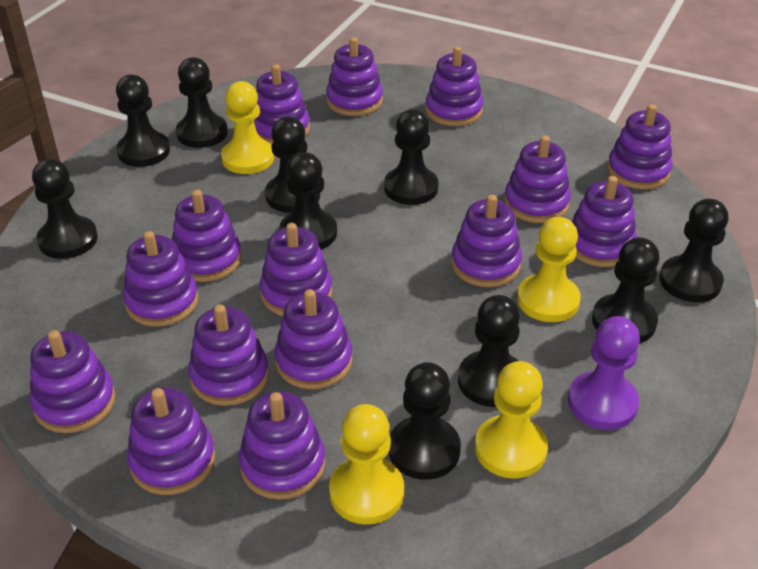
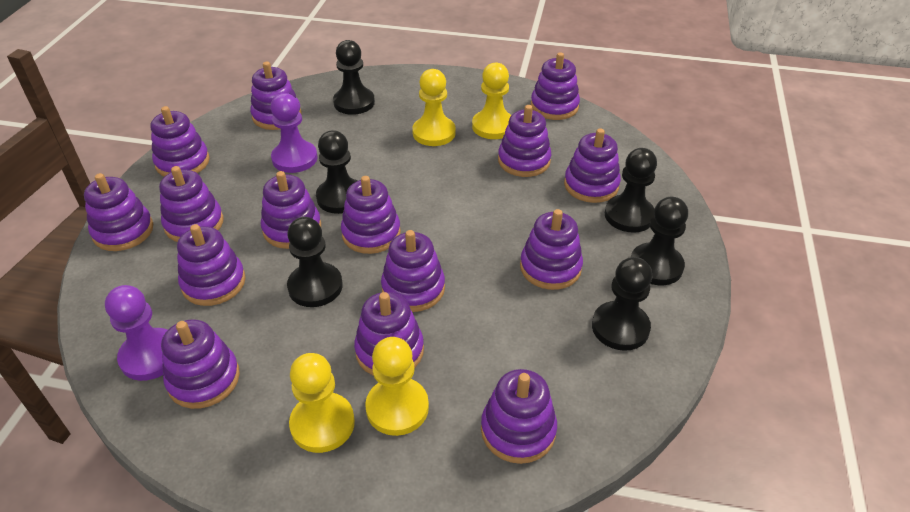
black pawn: [32,159,98,259] [116,75,170,167] [176,57,228,148] [265,117,320,213] [279,152,337,250] [384,109,439,205] [389,362,461,480] [458,295,520,407] [592,237,660,343] [660,199,729,302] = 10 -> [287,217,343,307] [316,130,357,214] [333,40,375,115] [592,257,652,351] [605,148,657,233] [631,197,688,285] = 6
purple pawn: [568,316,640,430] = 1 -> [105,285,167,381] [271,93,317,173] = 2

